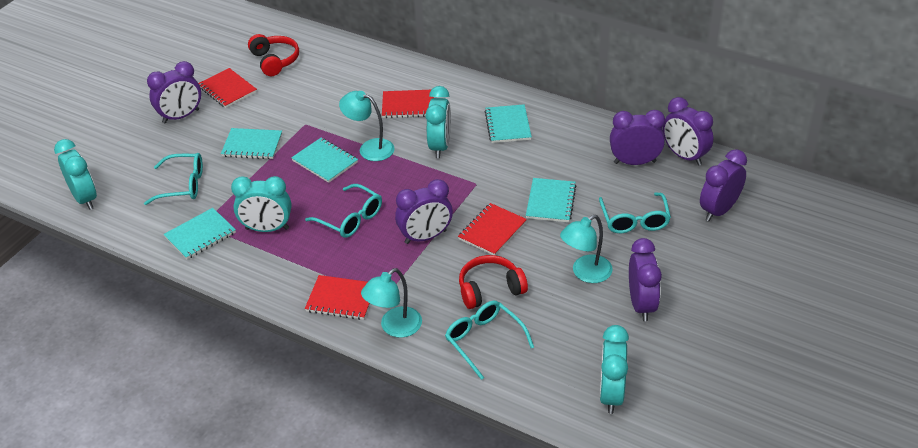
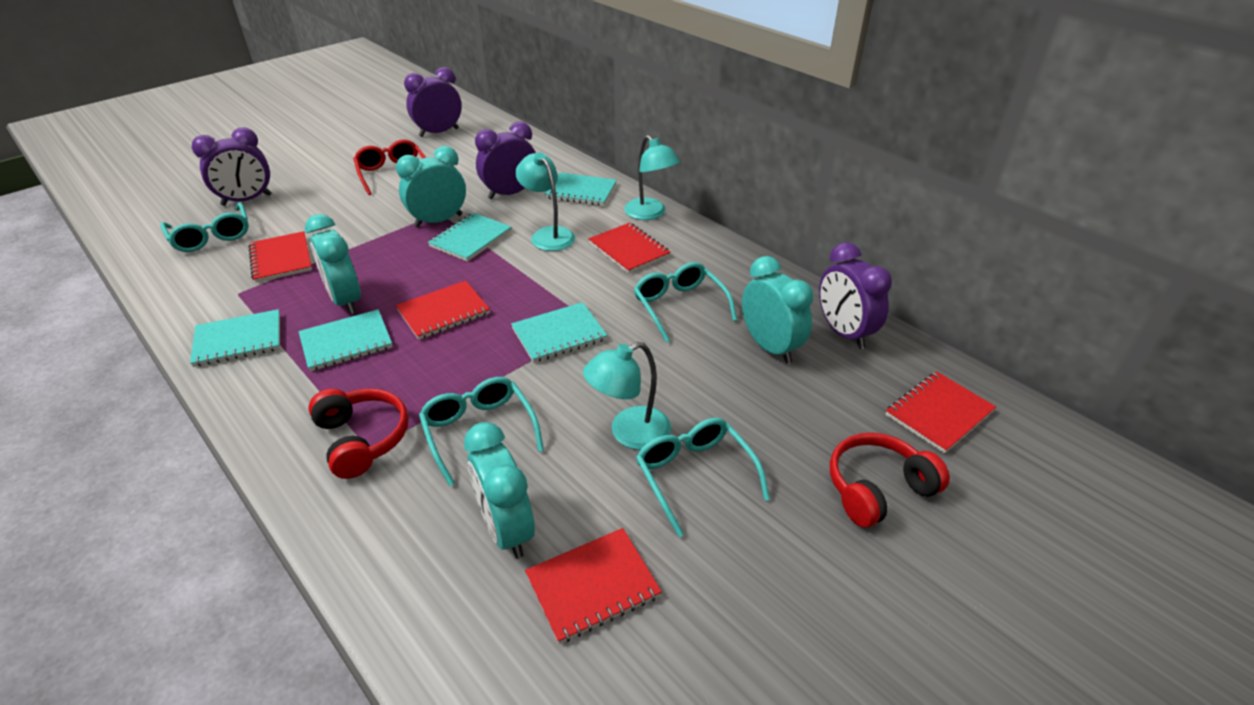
purple clock: [147,61,201,124] [395,179,453,244] [610,110,665,165] [629,238,662,321] [663,97,713,166] [700,149,747,221] = 6 -> [192,127,272,206] [404,67,462,137] [475,121,536,199] [819,242,892,349] = 4
red glasses: none = 0 -> [353,139,426,195] = 1
red notebook: [198,68,257,108] [305,275,370,320] [382,90,434,118] [458,203,527,255] = 4 -> [249,231,312,283] [396,281,490,340] [525,528,662,644] [588,223,671,274] [885,371,996,454] = 5

